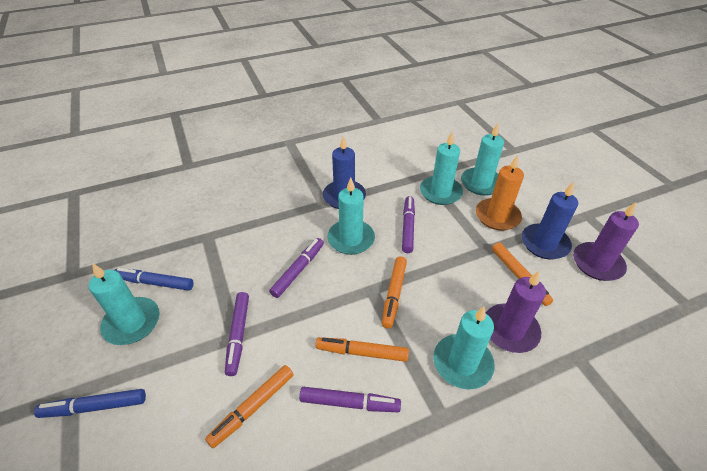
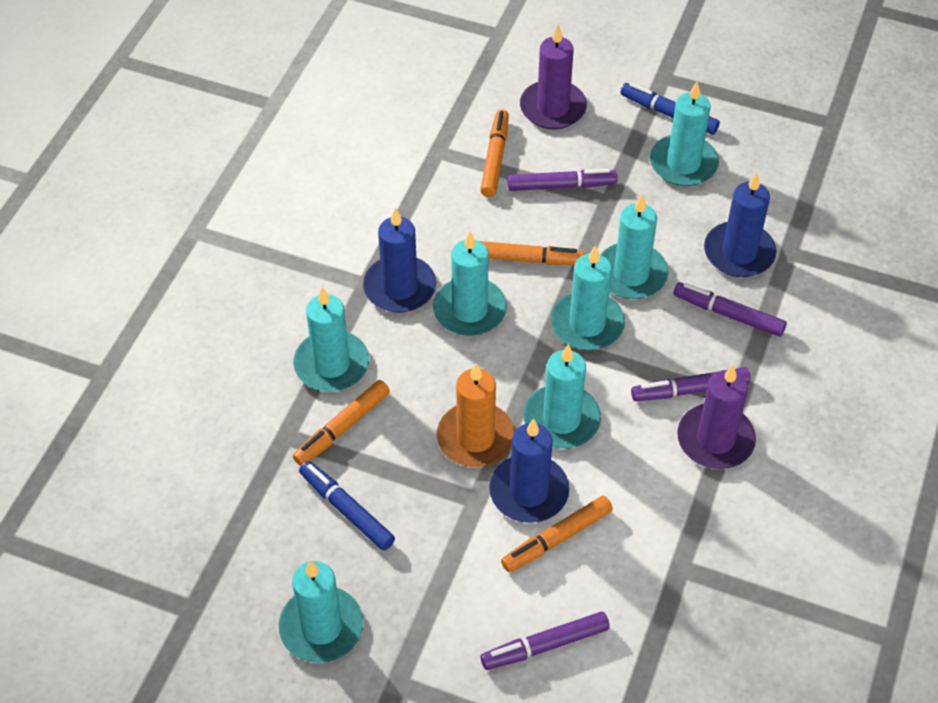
blue candle: [323,136,366,209] [522,182,578,259] = 2 -> [363,207,436,313] [489,419,570,523] [704,172,776,277] = 3
turquoise candle: [89,263,160,345] [327,178,375,255] [420,131,463,205] [434,306,495,390] [461,123,504,196] = 5 -> [279,560,363,663] [293,287,369,392] [433,231,507,336] [523,344,601,449] [551,245,625,350] [600,195,668,299] [650,82,719,186] = 7

